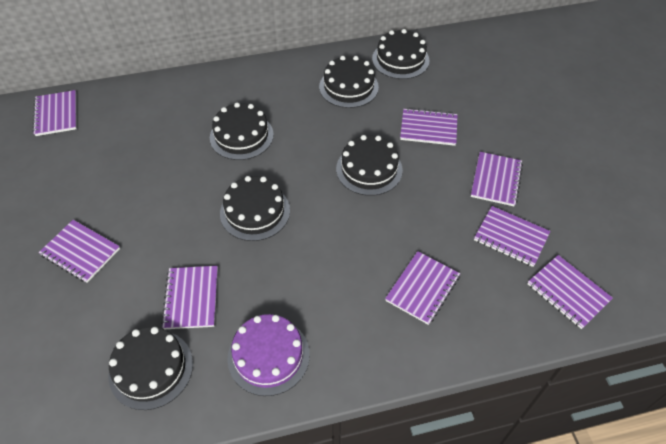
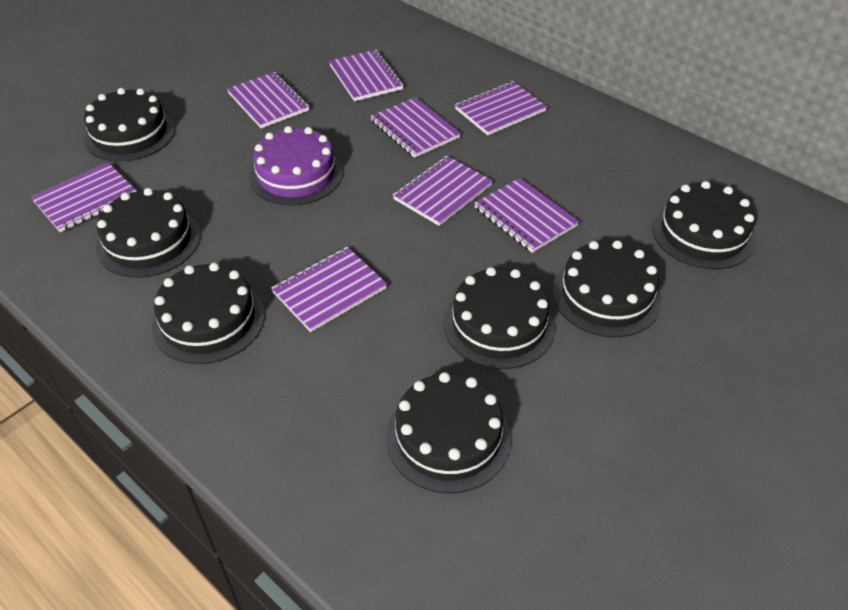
black cake: [108,327,193,410] [210,103,274,160] [220,176,290,241] [319,56,379,108] [336,135,403,196] [372,29,430,79] = 6 -> [84,88,175,162] [96,188,200,278] [152,263,264,364] [386,372,511,493] [444,267,555,369] [553,240,661,337] [652,181,755,269] = 7

